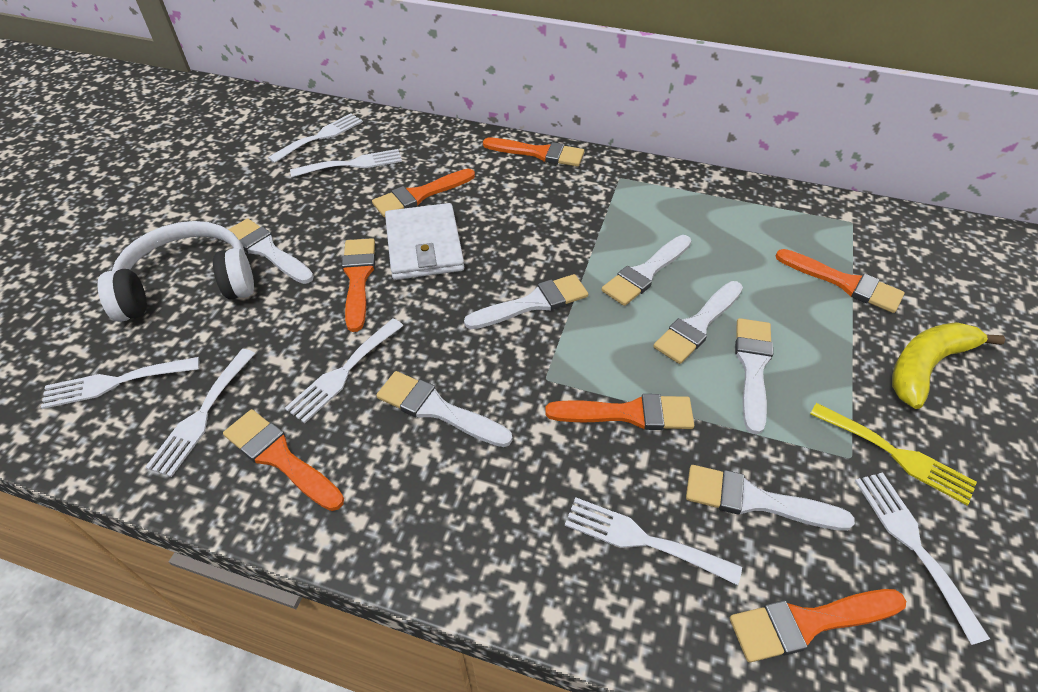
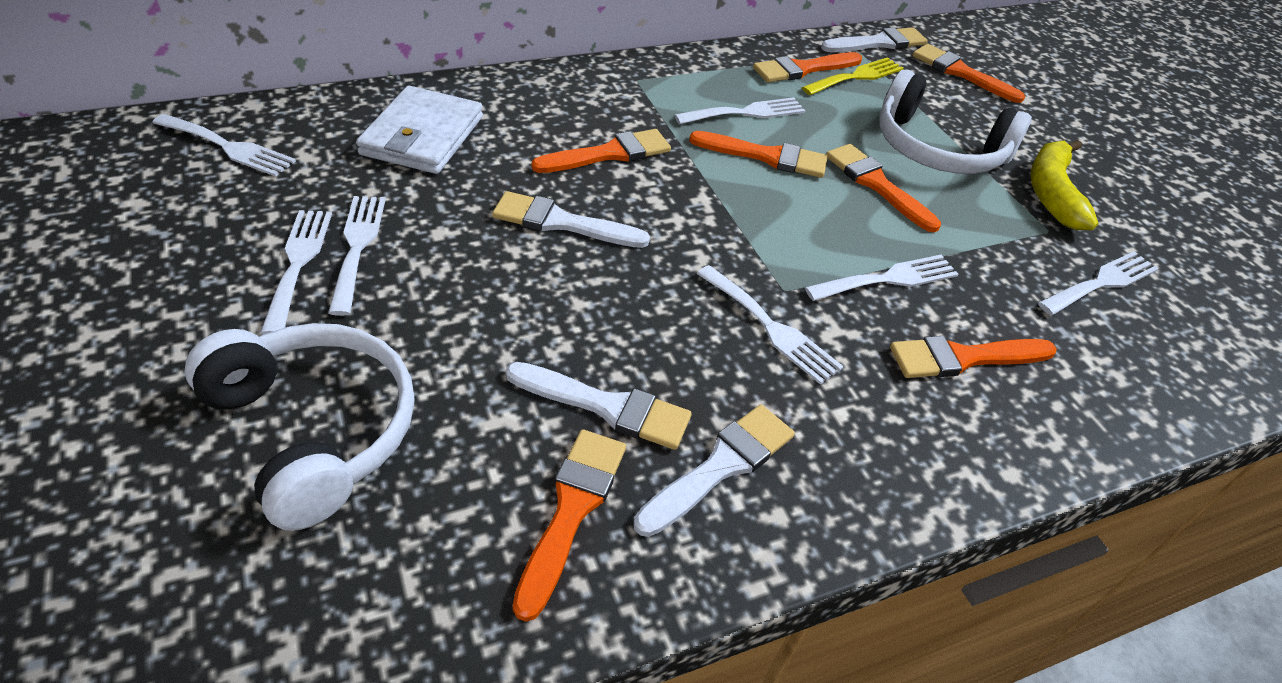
white brush: [228,218,314,284] [376,371,512,447] [464,274,588,329] [601,235,691,306] [653,281,743,364] [686,465,855,531] [735,318,773,435] = 7 -> [492,191,650,248] [506,362,692,450] [634,404,795,537] [821,27,928,52] = 4
white headphones: [97,221,254,322] = 1 -> [184,323,415,531] [879,69,1032,174] = 2

